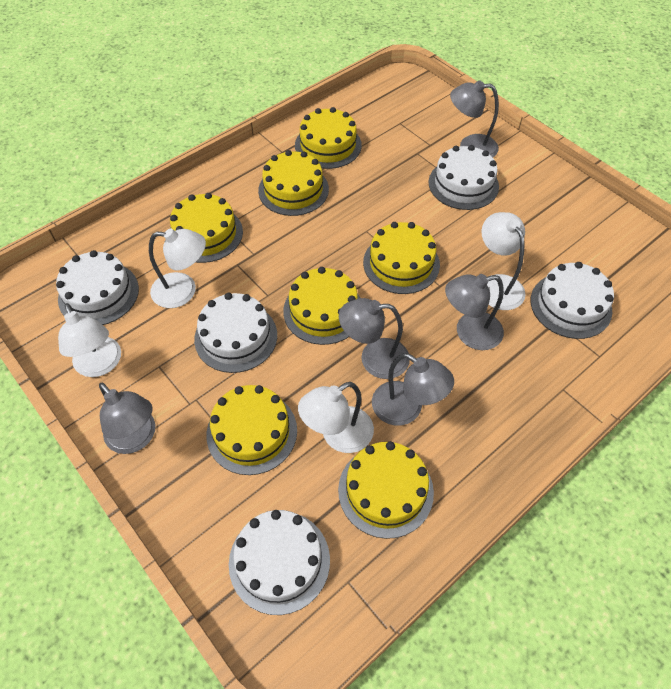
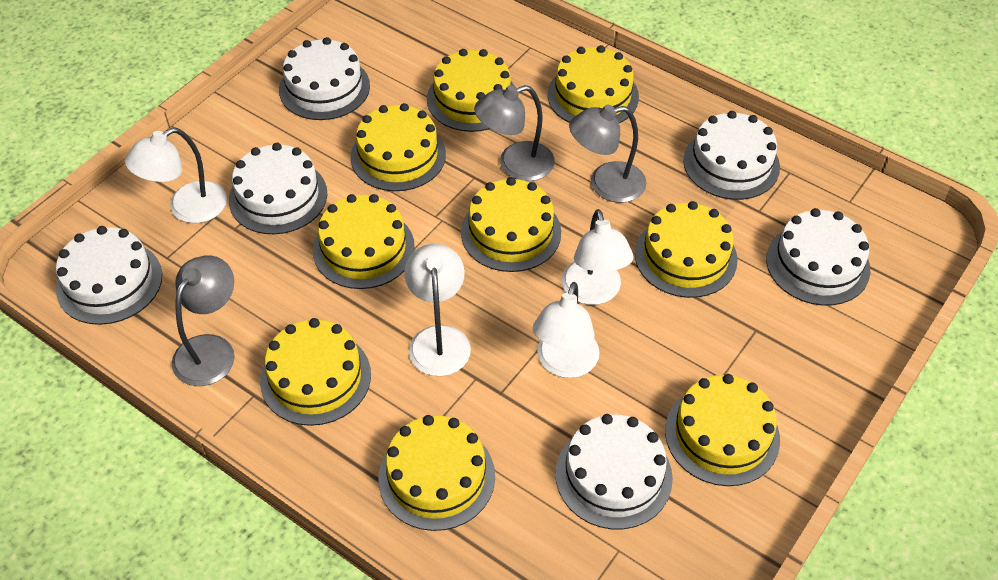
grey lamp: [99,383,155,454] [339,298,410,379] [372,353,454,426] [445,274,504,350] [450,80,499,157] = 5 -> [172,255,235,386] [474,85,555,181] [569,104,646,203] = 3
white cake: [56,250,139,325] [194,293,277,373] [229,510,330,615] [429,145,499,210] [531,262,614,339] = 5 -> [56,226,162,325] [229,143,327,234] [279,37,370,120] [556,414,673,529] [683,111,780,200] [766,208,870,306] = 6
yellow cake: [170,193,243,263] [207,385,297,475] [258,150,329,216] [283,267,360,345] [295,107,362,169] [338,441,434,539] [363,222,440,294] = 7 -> [260,318,371,426] [313,194,415,289] [351,103,446,191] [378,415,495,531] [427,49,514,132] [461,177,561,272] [548,45,639,123] [635,201,738,298] [665,374,780,486] = 9

